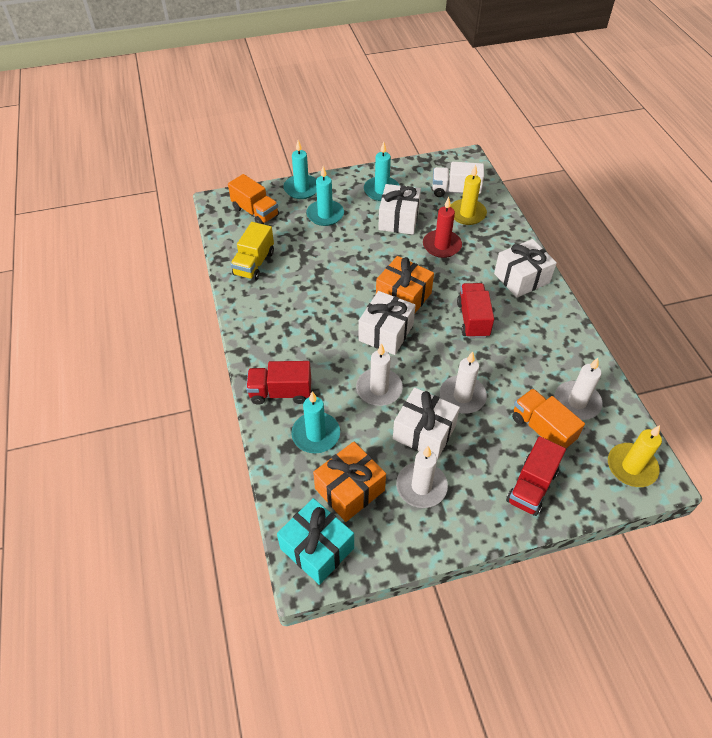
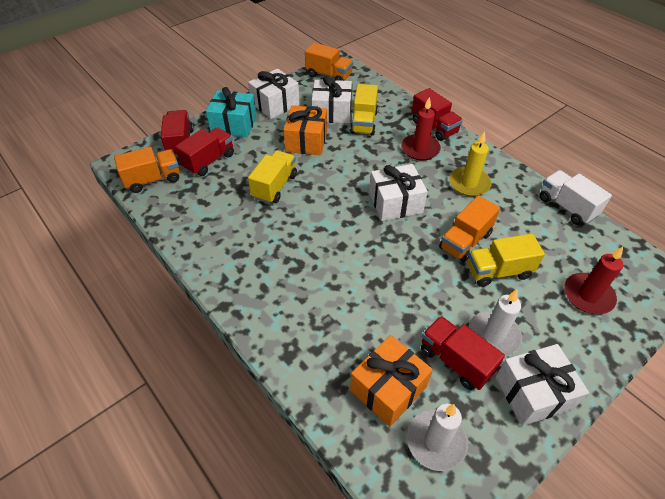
orange truck: [228,174,279,224] [512,388,585,449] = 2 -> [114,147,180,193] [305,43,353,81] [439,196,500,262] = 3
red candle: [423,197,462,258] = 1 -> [401,97,441,161] [564,247,623,314] = 2
red truck: [246,361,311,405] [457,283,494,338] [506,436,566,516] = 3 -> [161,110,194,157] [175,127,234,176] [411,88,463,141] [421,316,505,390] = 4
turquoise candle: [283,140,317,199] [291,391,340,453] [306,166,344,226] [364,142,400,201] = 4 -> none = 0
white candle: [356,343,403,406] [396,446,448,508] [440,351,487,414] [555,358,602,420] = 4 -> [407,404,468,471] [469,289,522,357] = 2
yellow candle: [450,165,487,225] [608,425,662,487] = 2 -> [449,131,491,197] = 1
yellow truck: [230,222,274,281] = 1 -> [248,150,297,204] [350,84,378,136] [467,234,545,287] = 3

